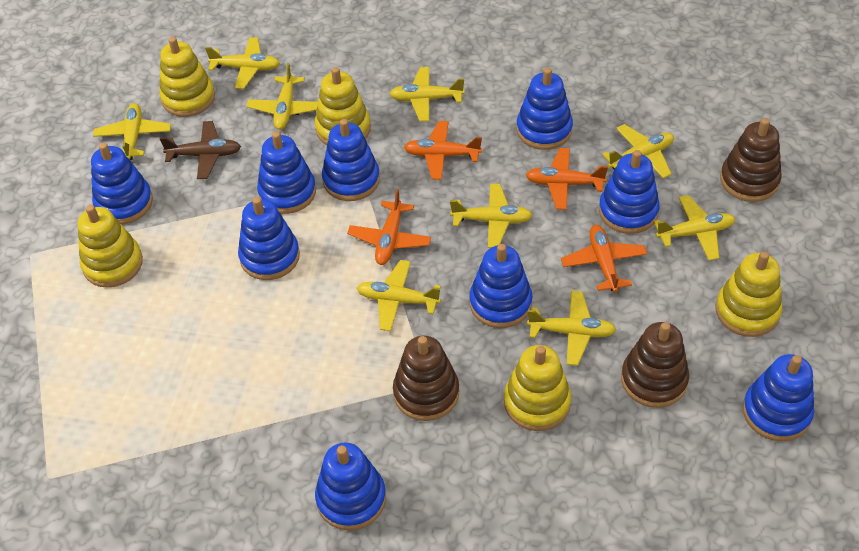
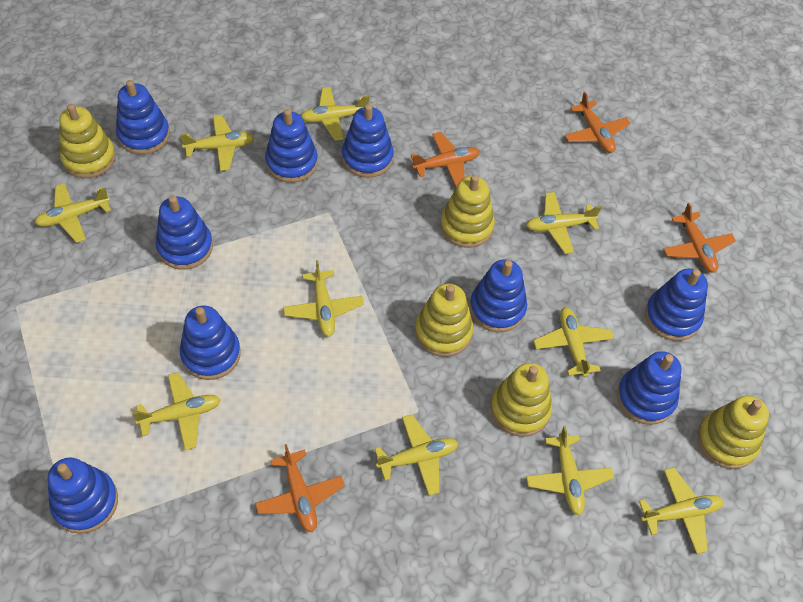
brown plane: [160,121,241,179] = 1 -> none = 0
brown stacking toy: [393,336,459,421] [621,322,689,408] [720,118,782,202] = 3 -> none = 0
yellow plane: [93,103,171,160] [205,37,280,89] [246,63,318,130] [357,260,441,331] [389,67,465,121] [450,184,533,248] [527,291,617,366] [602,124,674,178] [654,195,736,261] = 9 -> [35,183,111,243] [132,372,221,450] [180,115,254,171] [283,260,364,337] [301,87,369,141] [375,414,458,496] [526,192,601,254] [526,426,614,516] [533,307,614,377] [639,468,724,554] = 10

